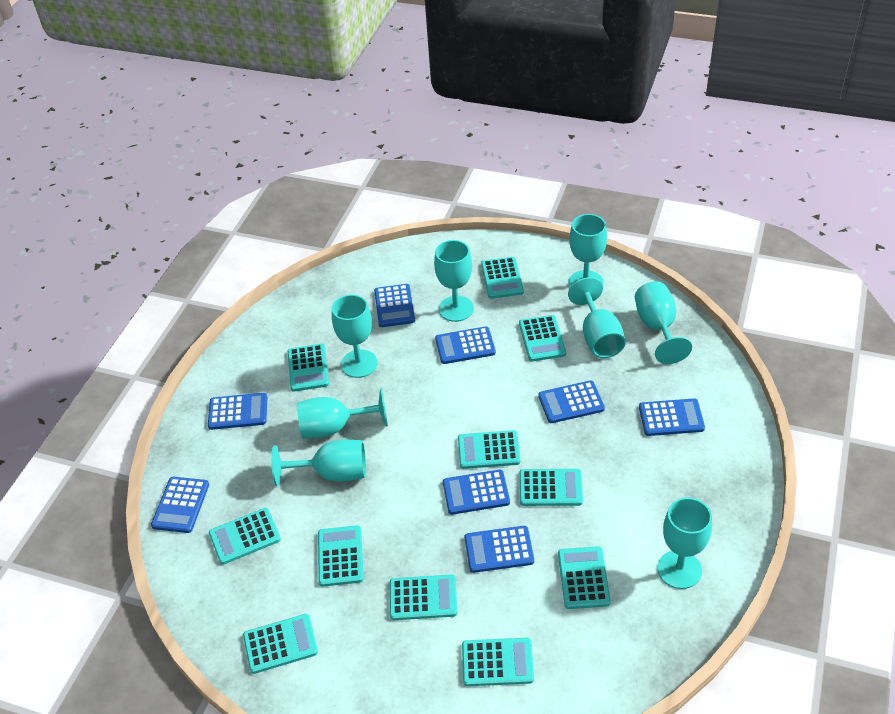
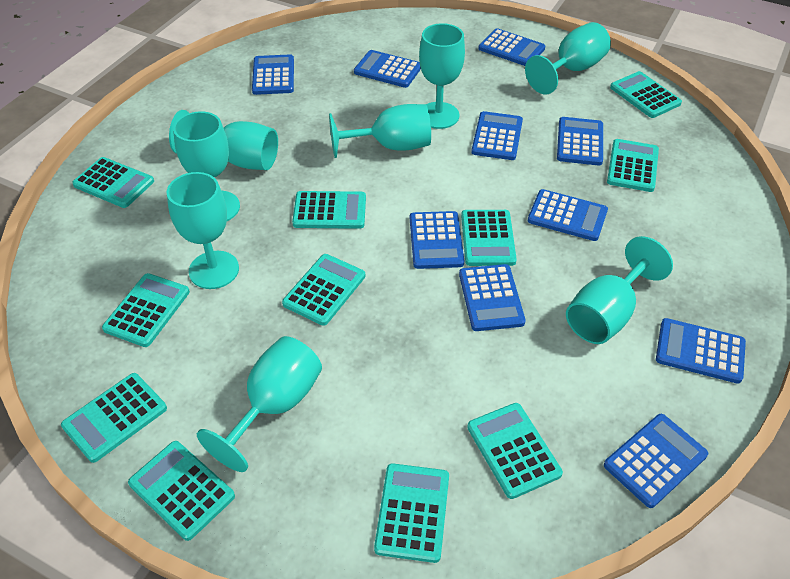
blue calculator: [151,477,209,533] [208,393,267,430] [374,284,415,327] [435,326,496,364] [443,470,510,515] [465,526,534,573] [538,381,605,423] [639,398,705,436] = 8 -> [252,54,294,95] [354,50,421,88] [410,211,464,269] [459,264,526,331] [471,111,523,160] [478,28,545,66] [528,189,608,241] [557,117,603,166] [604,414,708,508] [656,318,746,384] = 10

